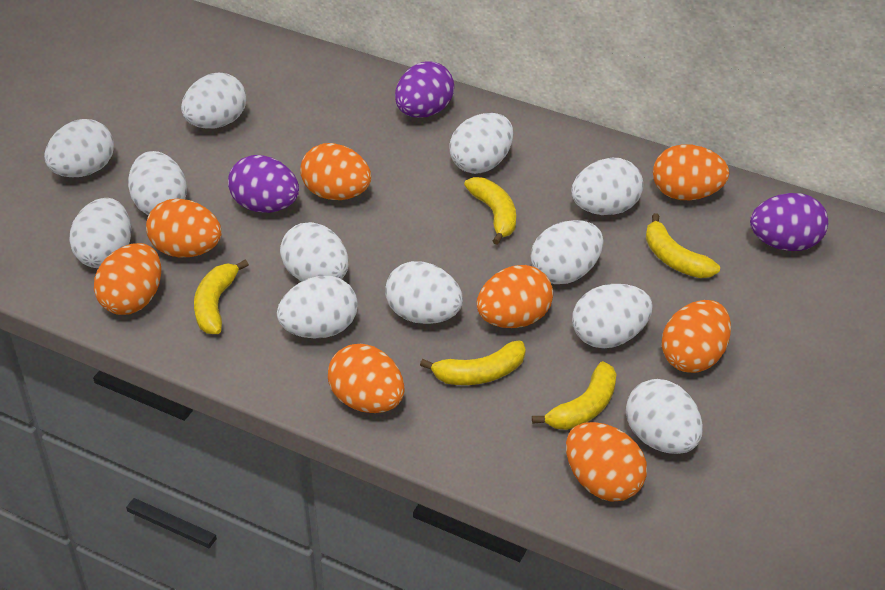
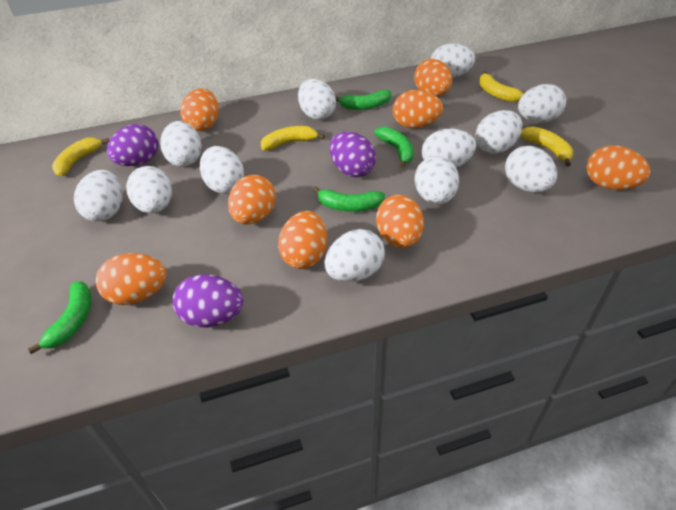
green banana: none = 0 -> [28,282,91,354] [313,186,385,212] [335,90,391,110] [374,126,414,168] = 4
yellow banana: [194,260,249,334] [420,341,526,385] [464,177,516,245] [532,361,617,430] [646,213,720,278] = 5 -> [52,137,109,176] [261,126,325,150] [479,71,524,102] [520,126,573,166] = 4

